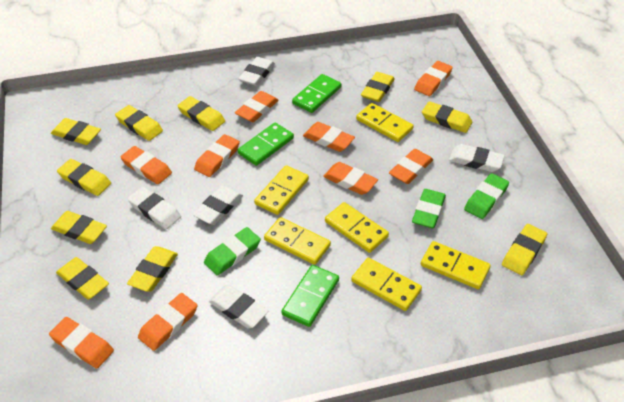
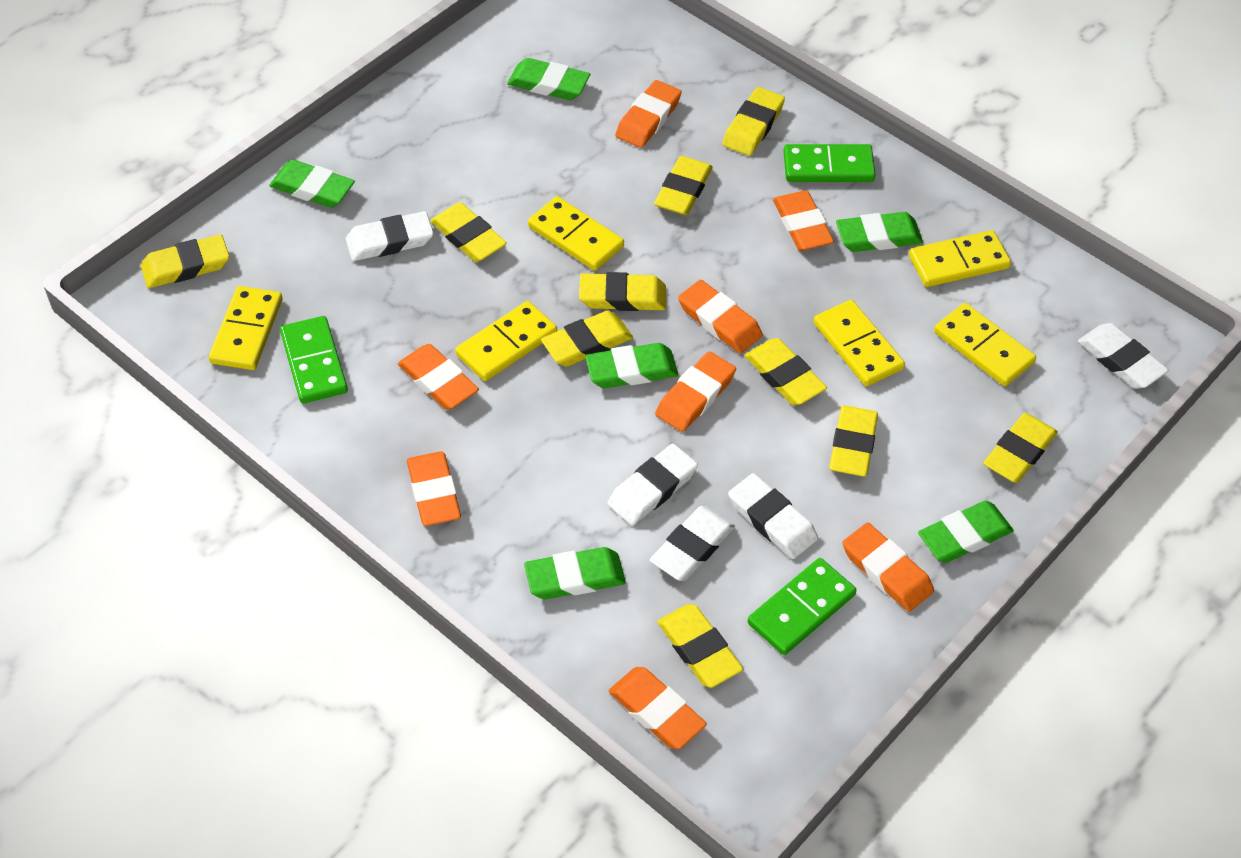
green eraser: [204,227,261,275] [412,189,446,228] [464,173,509,219] = 3 -> [269,159,355,208] [507,58,590,100] [524,547,626,599] [585,343,678,388] [836,212,923,252] [918,501,1014,563] = 6
orange eraser: [49,317,114,369] [120,146,172,184] [138,293,198,351] [194,134,240,177] [235,91,279,122] [303,122,355,152] [323,162,378,195] [389,149,433,184] [414,61,453,96] = 9 -> [398,344,479,410] [407,451,461,526] [609,667,707,749] [615,80,682,148] [655,351,736,432] [678,280,763,353] [773,190,834,251] [842,522,934,612] = 8

